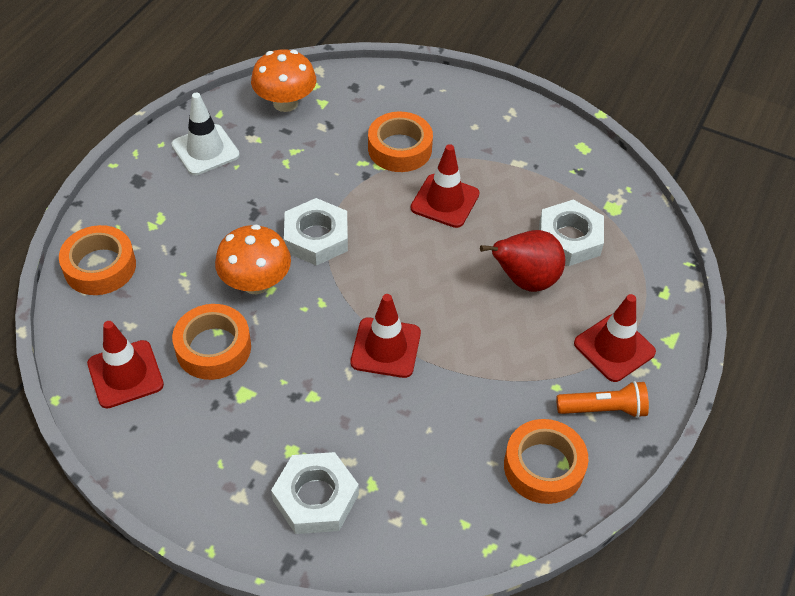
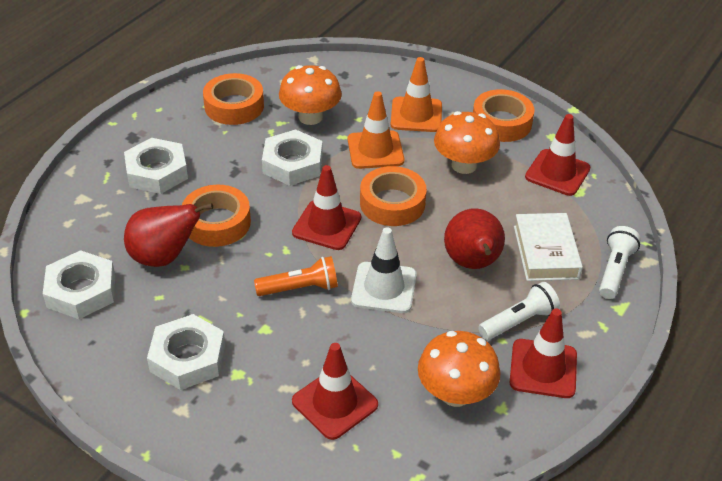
orange mushroom: [215,224,291,294] [251,49,316,112] = 2 -> [279,65,342,125] [418,331,501,407] [434,111,500,174] = 3
orange traffic cone: none = 0 -> [348,91,404,169] [391,57,442,132] = 2
red pear: [480,230,565,292] = 1 -> [124,203,213,267] [444,208,505,269] = 2
white book: none = 0 -> [514,213,583,281] = 1
white flashlight: none = 0 -> [478,282,560,340] [599,226,641,299] = 2
white nut: [271,452,359,534] [284,198,348,266] [539,200,604,266] = 3 -> [43,250,115,319] [124,138,188,194] [147,314,225,390] [262,129,322,186] = 4

